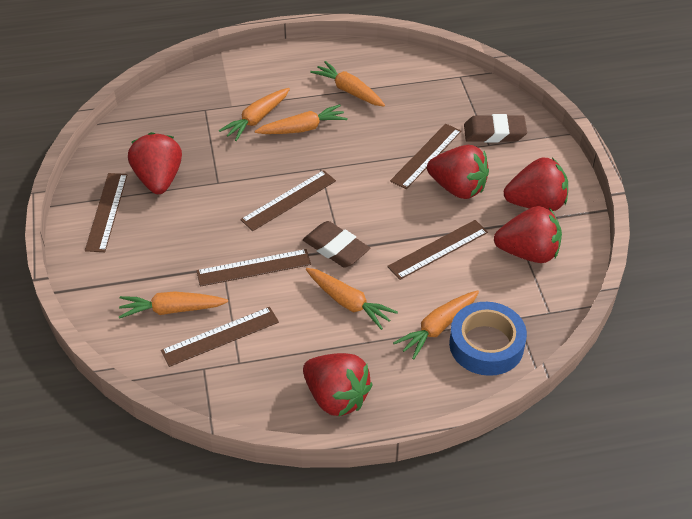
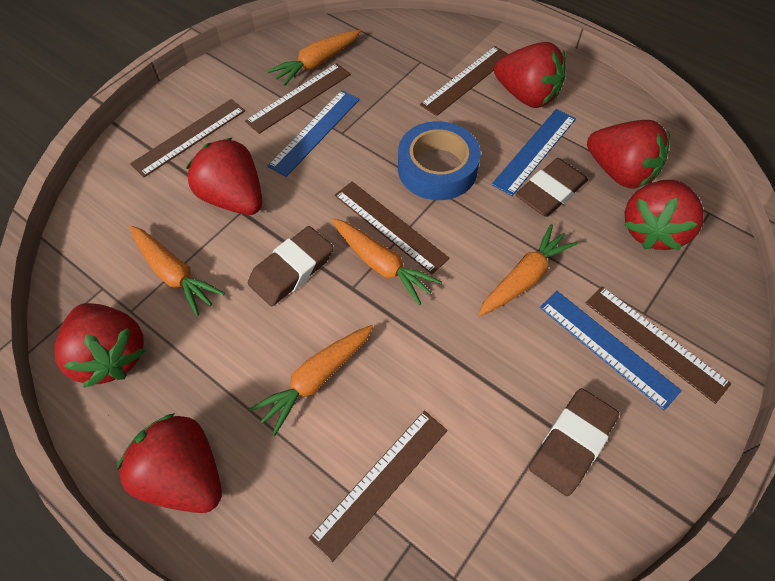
blue ruler: none = 0 -> [268,90,360,177] [491,109,576,196] [540,291,682,410] = 3
brown eraser: [303,221,370,268] [464,114,527,143] = 2 -> [248,226,333,307] [516,158,588,217] [529,388,619,496] = 3
orange carrot: [119,291,228,319] [219,88,290,141] [255,104,348,134] [306,268,398,330] [310,61,385,106] [393,290,479,360] = 6 -> [130,226,225,316] [249,325,373,436] [268,30,361,86] [331,218,441,305] [478,224,578,316] = 5
red strawberry: [128,132,182,194] [303,353,373,417] [427,145,489,199] [494,206,562,263] [504,158,568,211] = 5 -> [54,303,146,388] [116,413,222,513] [186,137,262,215] [494,42,566,108] [587,120,670,188] [624,180,704,250] = 6

